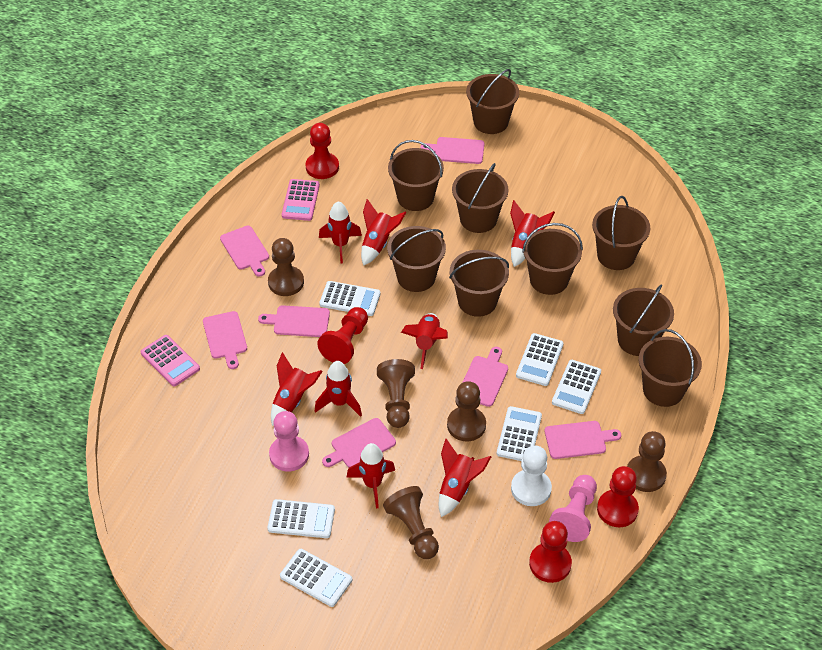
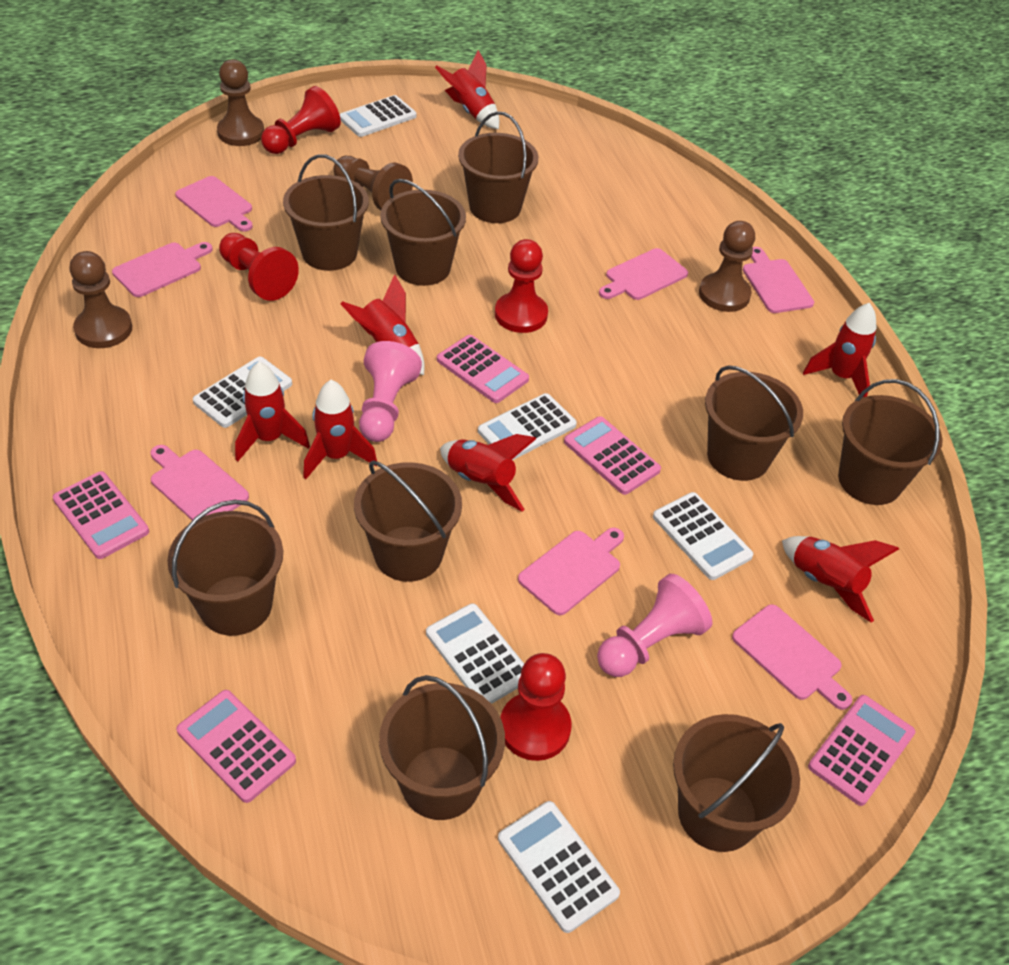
brown pawn: [268,238,304,296] [377,359,415,428] [383,486,439,559] [447,381,486,442] [627,431,667,492] = 5 -> [69,251,132,348] [217,59,264,146] [334,156,413,210] [699,221,755,312] = 4
pink calculator: [140,335,200,386] [282,179,320,221] = 2 -> [53,471,149,559] [176,690,296,803] [437,335,529,403] [564,416,661,495] [808,695,915,806] = 5
red rocket: [271,352,323,426] [315,361,362,417] [319,201,362,263] [346,443,395,508] [361,199,406,266] [401,313,448,369] [439,439,491,517] [510,200,555,267] = 8 -> [235,362,310,462] [303,380,377,479] [340,274,425,375] [435,50,499,129] [440,434,536,512] [782,536,899,623] [803,303,877,398] = 7
white pawn: [511,445,552,506] = 1 -> none = 0

